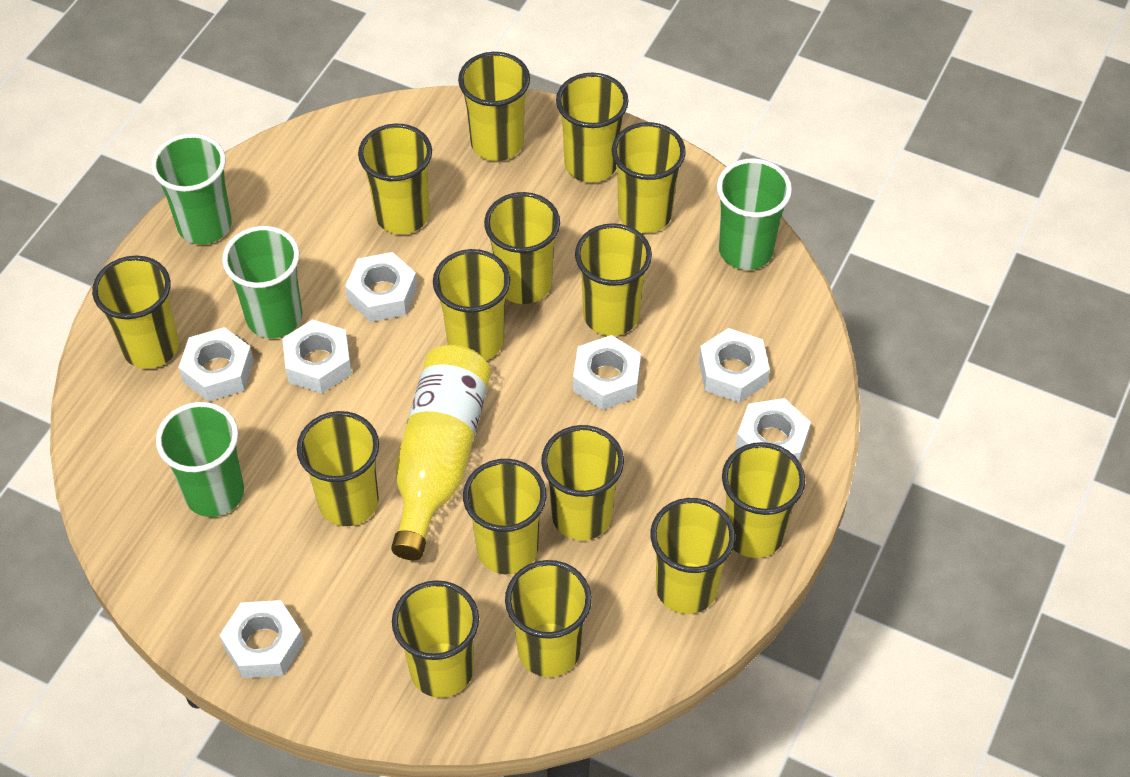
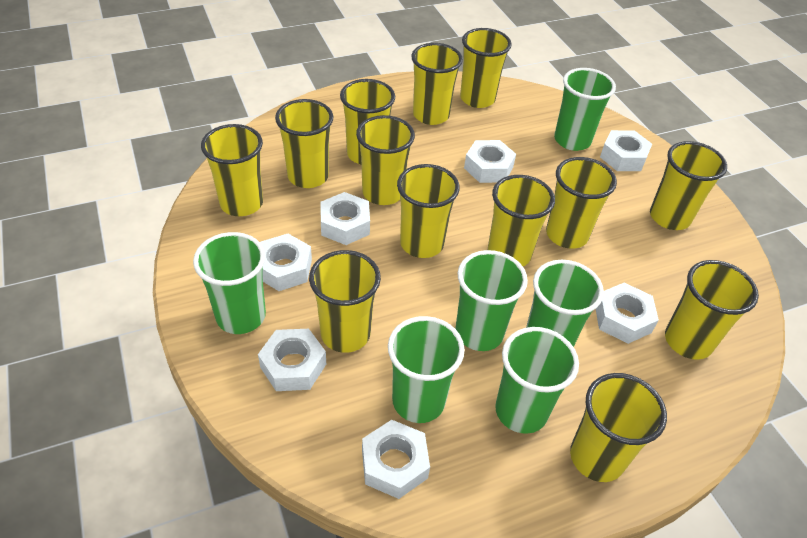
green cup: [151,133,232,244] [156,402,244,517] [222,226,302,338] [717,158,792,270] = 4 -> [193,232,266,334] [388,316,465,423] [455,250,528,351] [495,327,579,434] [526,260,604,347] [554,68,616,151] = 6
yellow bottle: [391,345,491,560] = 1 -> none = 0
yellow cup: [92,256,179,369] [297,411,379,526] [358,124,432,234] [392,580,479,698] [433,249,510,360] [458,52,530,161] [463,459,547,574] [484,192,560,304] [505,560,592,677] [541,425,624,541] [556,73,629,182] [575,223,652,336] [612,122,686,233] [651,498,735,614] [722,442,805,558] = 15 -> [201,124,263,216] [275,99,333,188] [309,250,381,353] [340,79,395,164] [356,115,415,205] [397,164,460,258] [411,43,463,125] [460,28,512,108] [488,175,555,266] [546,157,617,249] [570,373,667,482] [650,141,727,230] [665,260,759,360] = 13

